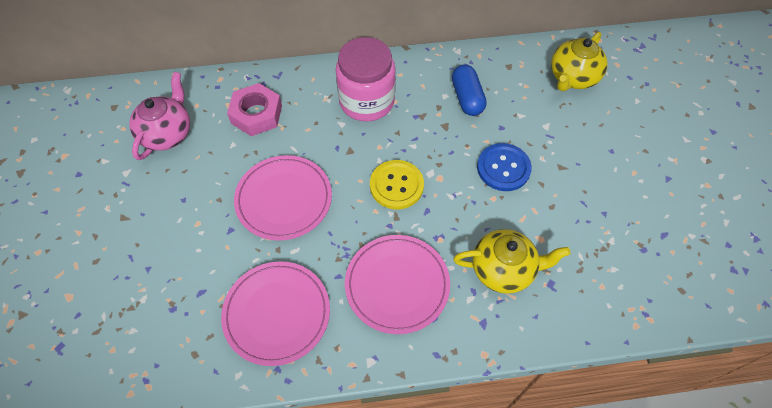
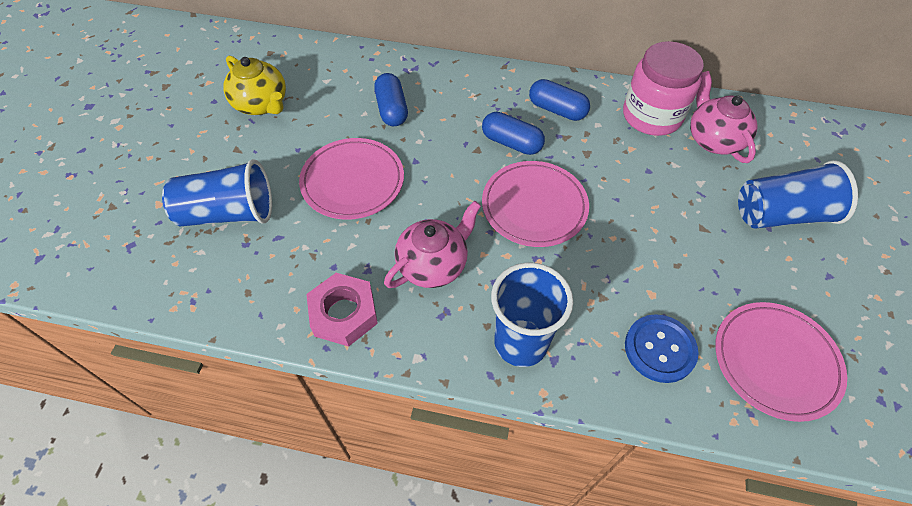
blue capsule: [452,64,487,116] = 1 -> [374,73,408,126] [482,112,545,155] [529,79,590,121] = 3
blue cup: none = 0 -> [162,159,272,226] [491,263,573,367] [738,160,858,228] = 3
pink teapot: [129,72,190,160] = 1 -> [384,201,481,288] [690,71,757,163] = 2
yellow button: [370,160,424,209] = 1 -> none = 0
yellow teapot: [453,229,571,294] [551,32,608,91] = 2 -> [223,56,286,115] = 1

